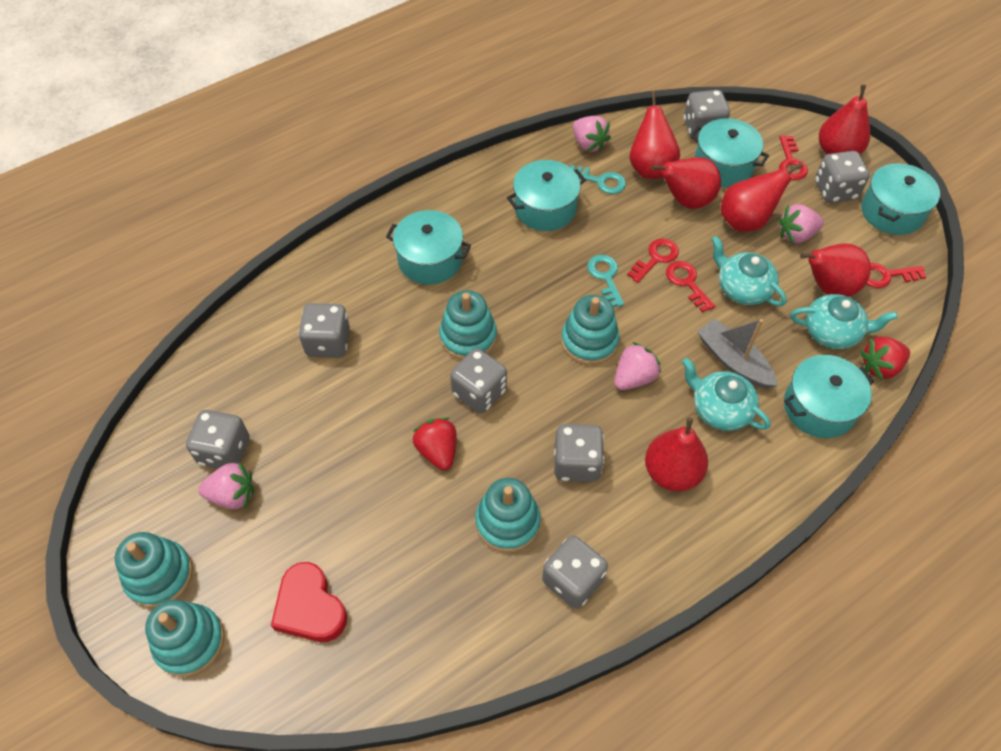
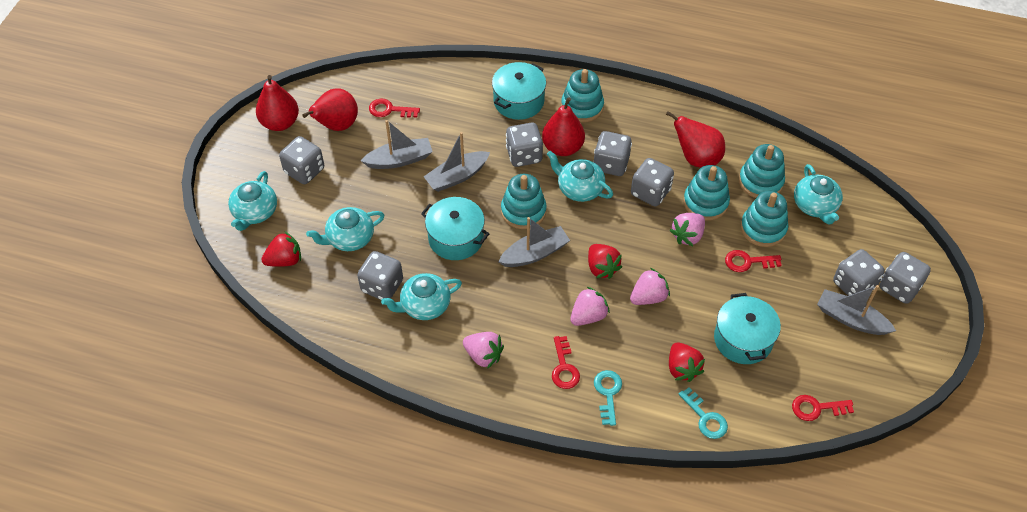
grey boat: [697,319,778,389] = 1 -> [361,120,433,169] [423,132,490,192] [498,217,570,267] [817,285,896,335] = 4
red heart: [271,562,347,642] = 1 -> none = 0
red pear: [630,91,680,179] [645,417,708,492] [652,157,721,209] [720,162,803,232] [800,244,871,297] [819,84,870,155] = 6 -> [256,75,299,131] [302,88,358,131] [542,97,585,156] [666,111,725,168] = 4
red strawberry: [413,417,457,470] [860,337,910,380] = 2 -> [261,232,301,267] [588,244,622,279] [669,342,705,382] = 3
turquoise pot: [386,210,471,285] [507,160,586,231] [690,118,769,187] [784,355,874,438] [861,163,940,235] = 5 -> [421,197,489,260] [492,62,546,120] [714,293,781,364] = 3
turquoise teapot: [682,358,770,431] [711,236,787,306] [790,294,898,349] = 3 -> [228,171,277,231] [306,207,385,251] [381,273,462,320] [547,151,613,202] [794,164,843,225] = 5

